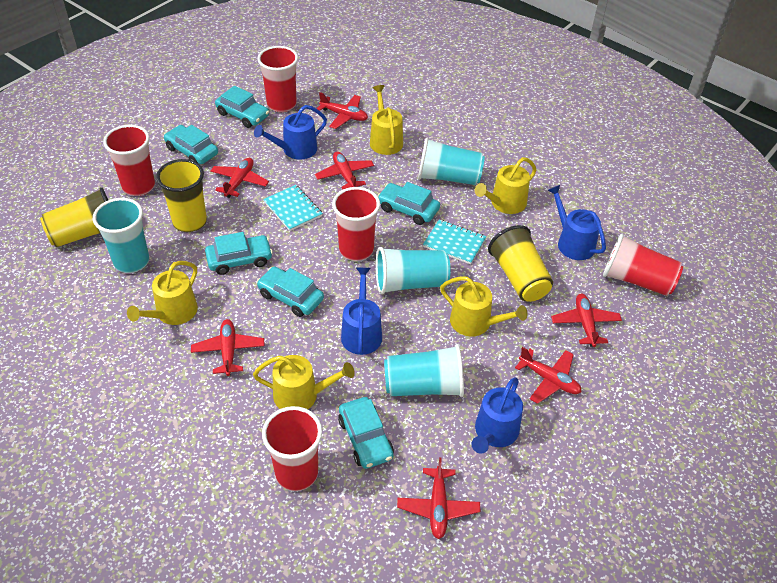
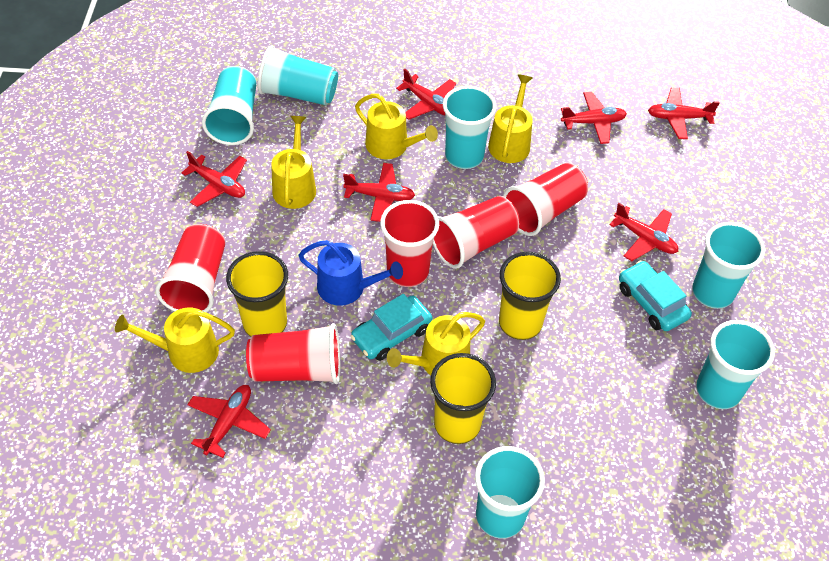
blue watering can: [254,105,327,160] [341,268,382,355] [471,377,523,454] [548,185,606,260] = 4 -> [298,240,403,305] = 1
turquoise car: [164,125,218,164] [205,232,273,275] [215,86,269,128] [257,266,324,317] [338,397,394,469] [377,182,440,225] = 6 -> [350,294,432,361] [619,260,692,331] = 2
turquoise cup: [93,198,149,273] [376,247,451,295] [384,344,464,397] [418,137,485,185] = 4 -> [202,66,257,145] [258,45,338,105] [443,86,496,169] [475,446,545,539] [692,222,765,309] [696,320,775,409] = 6
turquoise notebook: [263,185,323,231] [423,220,486,264] = 2 -> none = 0

